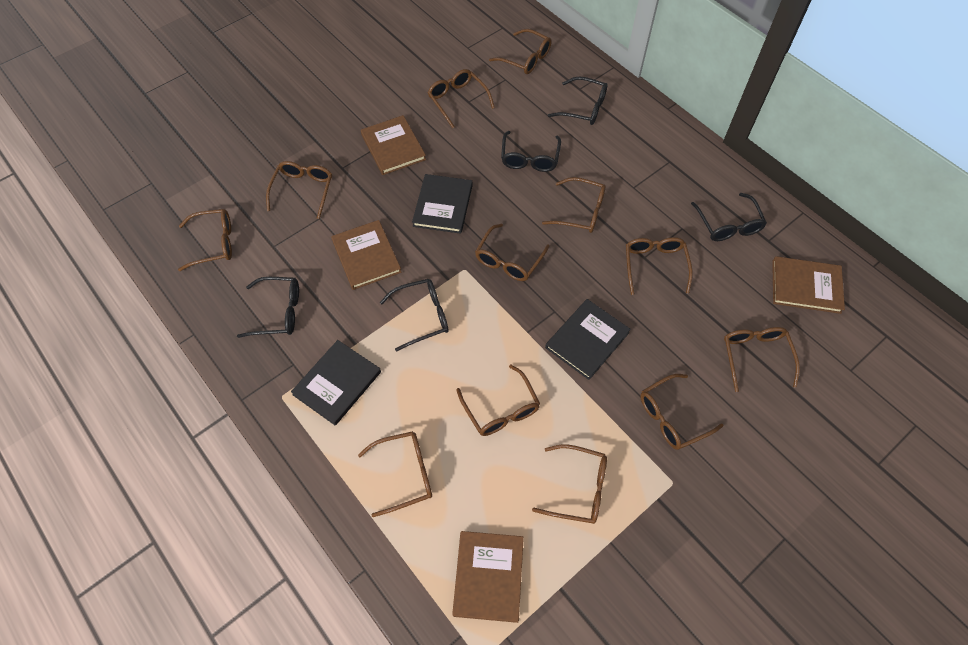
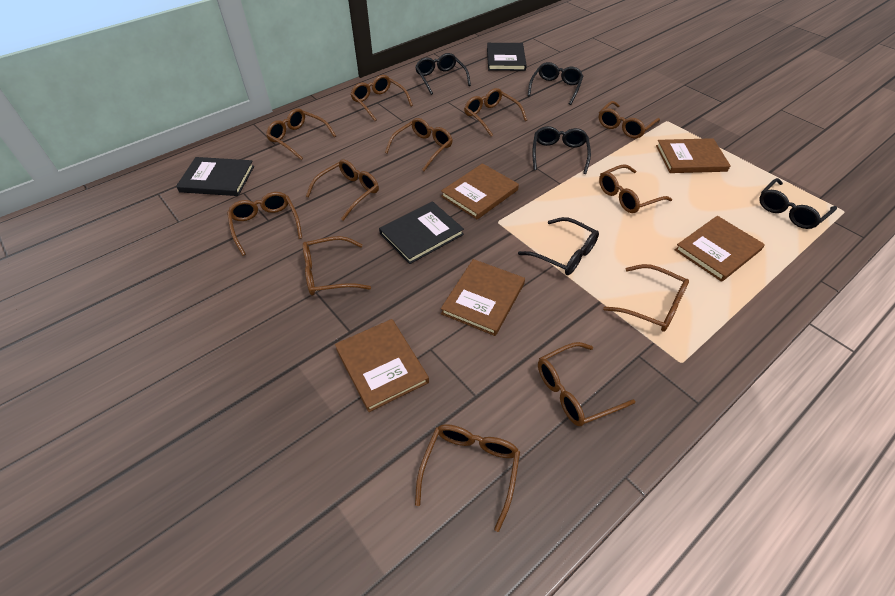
brown book: [331,220,402,290] [361,115,426,175] [452,531,524,623] [772,256,845,314] = 4 -> [335,319,429,412] [441,163,519,219] [441,259,525,336] [656,138,731,173] [675,216,765,282] = 5

